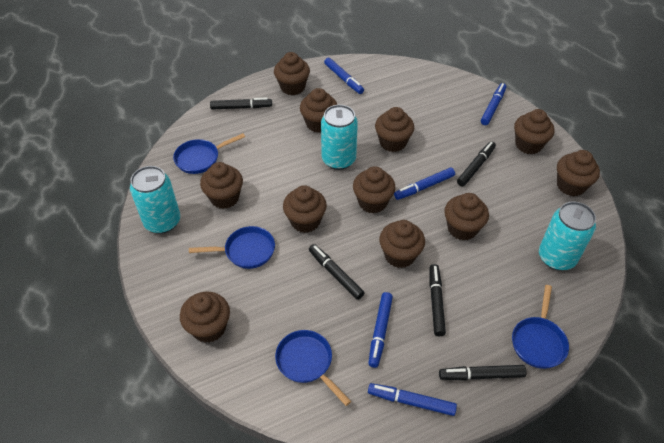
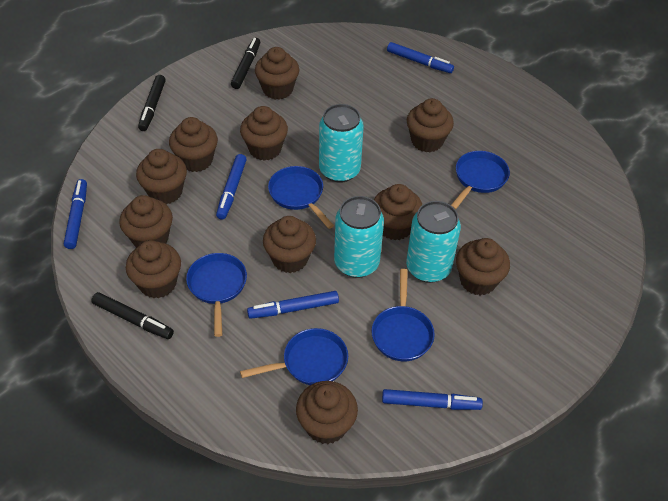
black marker: [210,98,272,110] [309,244,364,300] [429,264,446,336] [439,365,527,381] [457,141,496,186] = 5 -> [91,292,174,339] [138,75,166,131] [231,38,260,89] = 3
blue pan: [173,133,245,174] [189,226,275,269] [275,330,351,406] [512,285,569,369] = 4 -> [186,253,247,337] [240,328,348,385] [268,166,334,229] [371,269,435,361] [451,151,510,210] = 5

